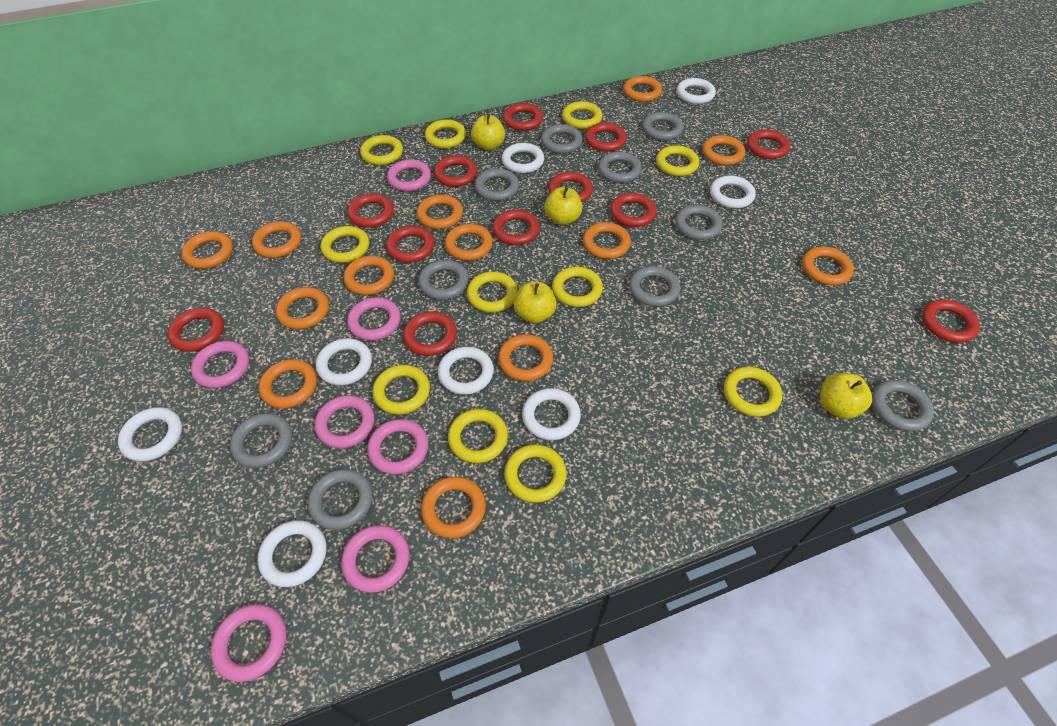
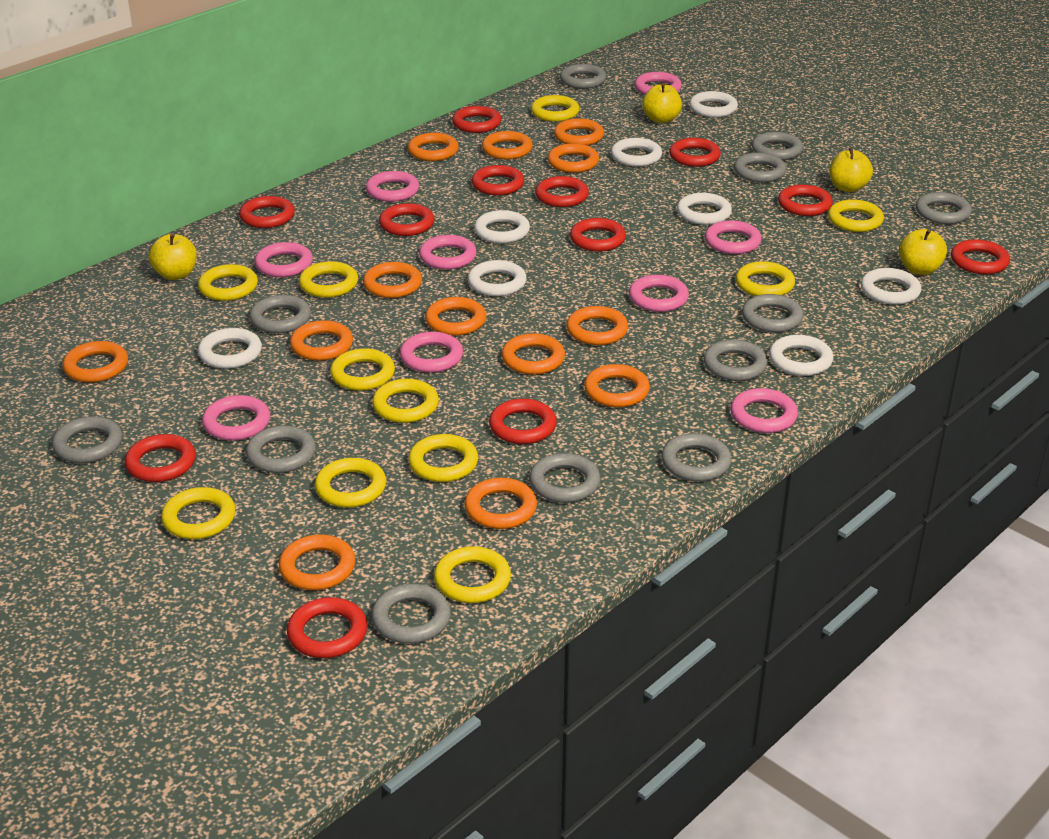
grey ring: [230,413,292,468] [308,469,373,530] [418,260,469,300] [475,168,519,201] [541,124,583,154] [598,152,642,183] [629,266,680,306] [642,112,683,140] [675,205,723,240] [872,380,934,431] = 10 -> [52,416,123,463] [246,425,316,473] [250,295,311,333] [371,584,451,643] [529,453,600,503] [560,64,607,89] [661,433,732,482] [704,339,768,381] [734,153,787,182] [742,294,804,333] [752,132,803,160] [916,192,972,224] = 12
pink ring: [191,341,249,388] [211,604,286,682] [314,395,374,448] [341,525,410,593] [347,297,401,341] [367,419,428,475] [387,159,431,191] = 7 -> [202,395,270,441] [255,242,313,277] [366,171,419,202] [400,332,463,373] [419,235,477,270] [629,275,689,312] [635,72,682,95] [705,220,762,254] [730,388,798,433] = 9

